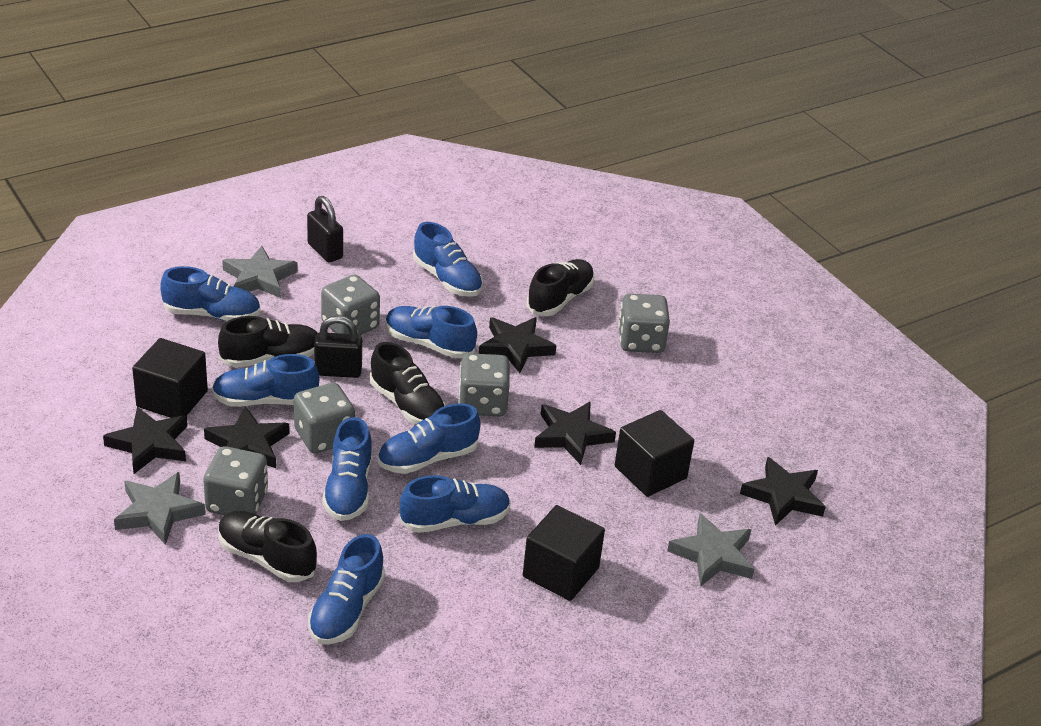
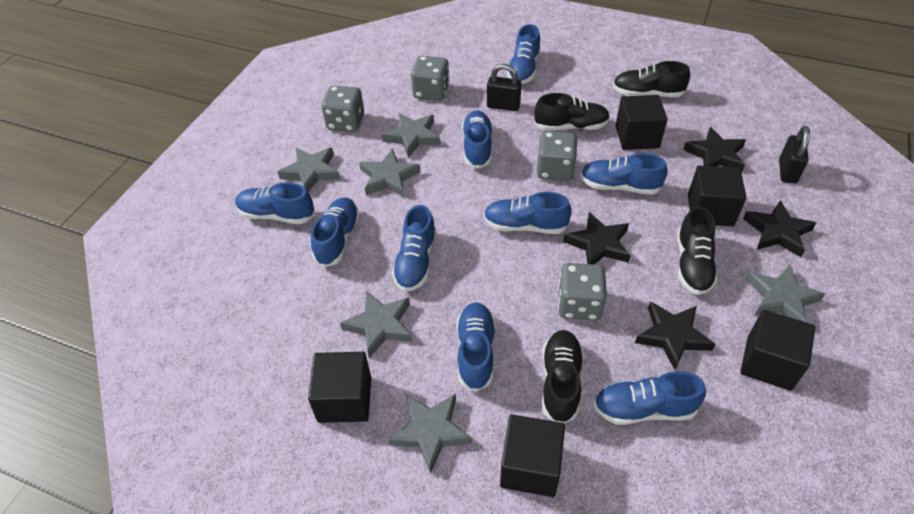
black cube: [132,338,208,418] [523,505,605,601] [615,410,694,497] = 3 -> [308,352,371,423] [500,415,565,497] [615,95,667,150] [688,166,746,226] [740,310,815,391] = 5
black star: [103,407,188,474] [204,406,289,468] [479,317,556,373] [534,401,616,465] [740,457,826,526] = 5 -> [563,212,631,264] [635,301,715,370] [683,127,746,172] [743,200,816,257] = 4
blue shoe: [160,266,261,321] [212,354,320,407] [308,534,385,645] [322,417,372,521] [378,403,481,474] [385,306,477,358] [400,475,511,533] [413,222,483,297] = 8 -> [235,182,315,224] [311,197,360,267] [392,205,437,292] [456,302,495,392] [462,110,492,169] [484,192,572,234] [507,24,540,84] [580,153,667,195] [593,371,706,425] = 9
grey dice: [203,446,268,515] [294,383,355,454] [321,275,380,335] [458,353,510,416] [618,294,670,353] = 5 -> [322,86,364,132] [411,56,450,101] [537,131,578,181] [558,263,607,320] = 4
grey star: [114,472,205,545] [222,246,298,298] [667,513,754,587] = 3 -> [278,147,340,192] [340,291,413,358] [359,149,420,197] [382,113,441,158] [388,394,472,474] [746,265,825,322] = 6

